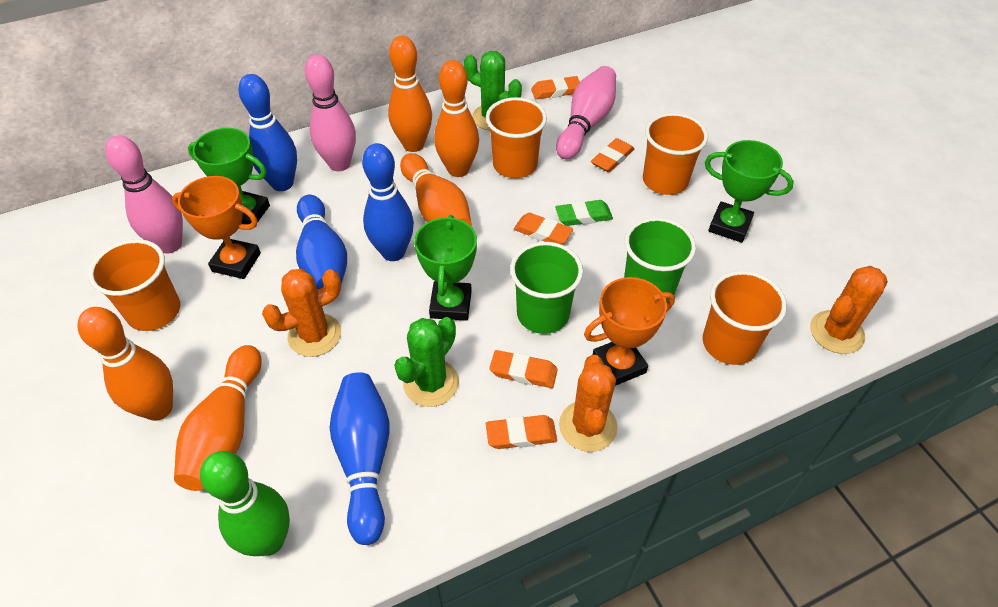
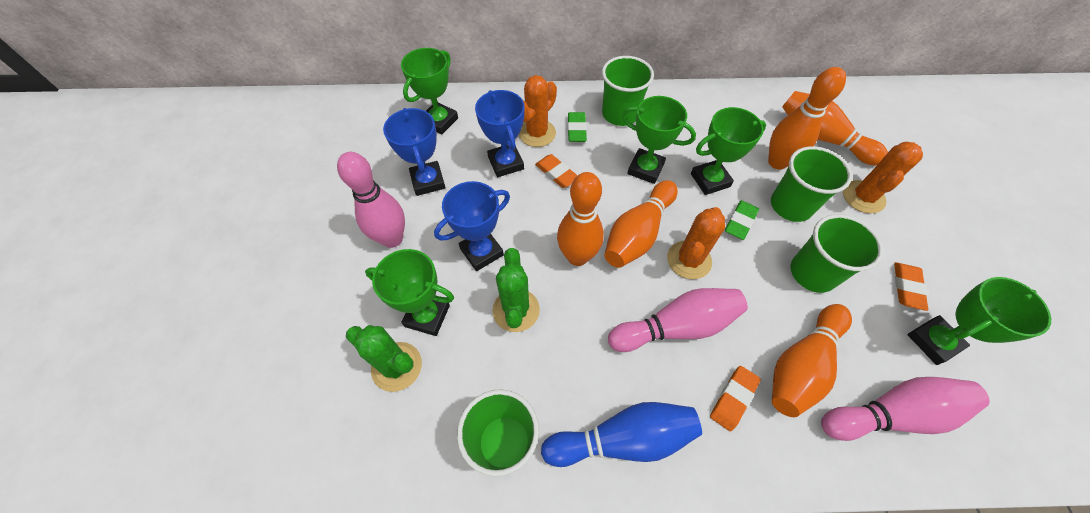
blue bowling pin: [239,74,297,191] [296,195,347,290] [329,372,389,545] [362,143,414,261] = 4 -> [541,402,702,467] = 1
blue trophy: none = 0 -> [383,108,446,196] [434,181,510,271] [475,90,525,177] = 3
green bowling pin: [200,451,290,556] = 1 -> none = 0
green cup: [510,242,583,334] [624,217,696,302] = 2 -> [457,389,539,476] [602,56,654,126] [771,146,852,222] [791,214,883,293] = 4
green eraser: [555,200,613,226] = 1 -> [568,112,587,142] [725,200,759,240] = 2
green trophy: [188,128,270,224] [414,215,477,321] [705,140,794,243] = 3 -> [365,249,454,336] [401,48,458,134] [622,96,696,184] [691,107,766,195] [907,277,1051,365] = 5
orange cup: [88,239,180,331] [486,97,547,178] [643,113,708,195] [703,271,787,365] = 4 -> none = 0
orange eraser: [486,415,557,449] [489,350,558,388] [514,213,573,245] [531,76,580,99] [591,138,634,172] = 5 -> [535,154,578,188] [710,366,761,431] [894,262,928,311] = 3
orange trophy: [172,176,261,279] [584,277,675,386] = 2 -> none = 0

